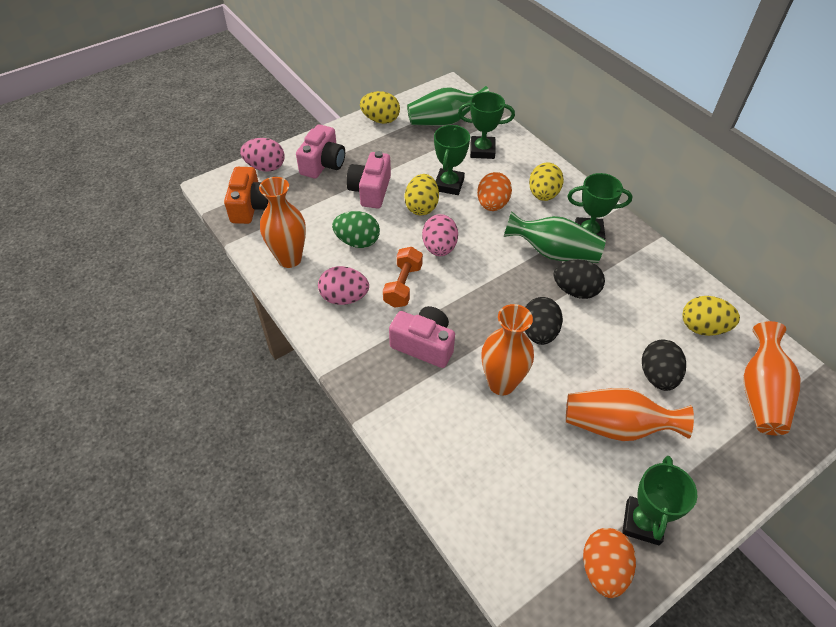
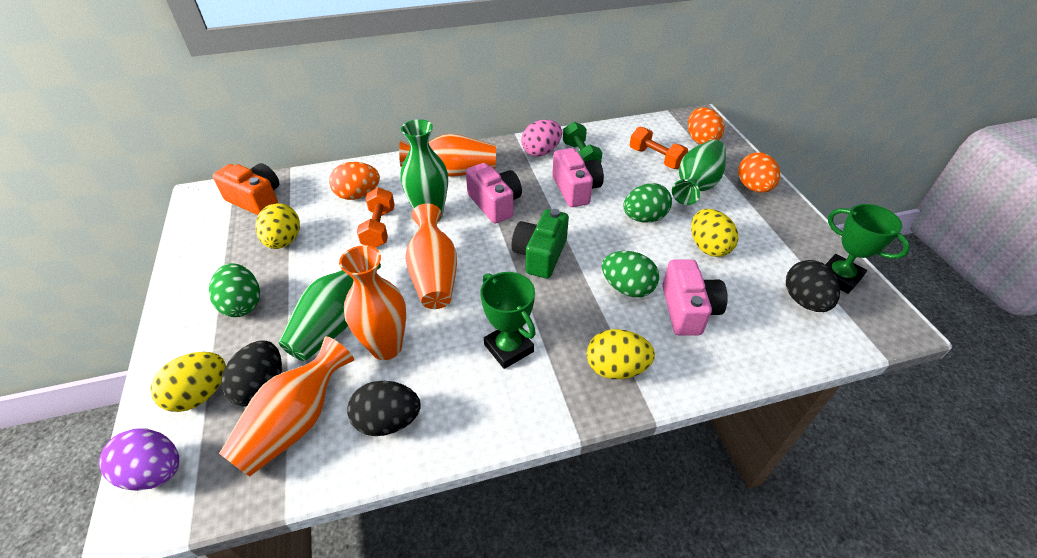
green camera: none = 0 -> [511,209,569,279] = 1
green dumbbell: none = 0 -> [563,122,602,163] = 1
green egg: [332,211,380,248] = 1 -> [209,263,260,317] [602,251,659,297] [623,183,672,222] = 3
green trophy: [434,125,470,195] [458,92,515,159] [567,173,632,239] [622,456,697,545] = 4 -> [480,272,536,369] [825,204,910,294] = 2
green vase: [407,86,489,126] [504,211,606,263] = 2 -> [279,264,381,361] [400,119,448,220] [672,140,726,205] = 3
orange dumbbell: [383,247,423,308] = 1 -> [357,187,395,248] [630,127,688,169] = 2
orange egg: [477,172,512,211] [583,528,636,598] = 2 -> [329,162,380,200] [688,107,724,144] [738,152,780,193] = 3
pink egg: [240,138,285,172] [318,266,369,305] [422,214,458,256] = 3 -> [521,120,562,157] = 1
purple egg: none = 0 -> [99,429,179,491] = 1

